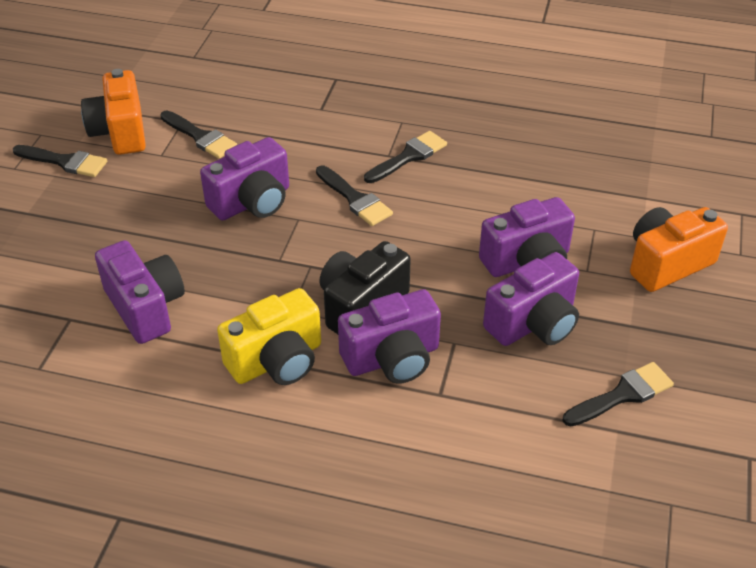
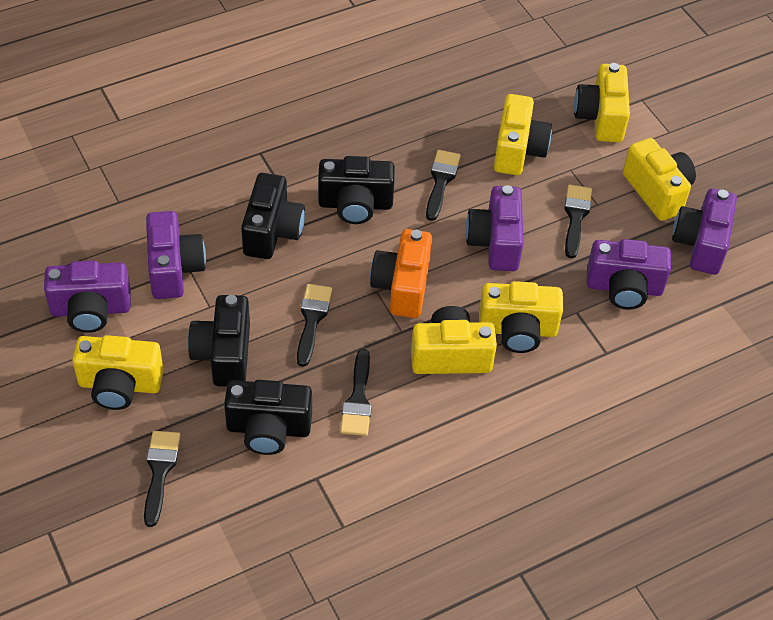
black camera: [320,241,411,334] = 1 -> [188,295,250,387] [224,380,312,455] [241,173,305,259] [318,156,395,224] = 4
orange camera: [81,69,146,155] [630,207,728,292] = 2 -> [370,229,432,318] = 1
yellow camera: [217,288,321,385] = 1 -> [72,335,164,410] [411,306,497,374] [479,281,563,353] [494,94,552,175] [574,63,630,142] [623,138,696,221] = 6

